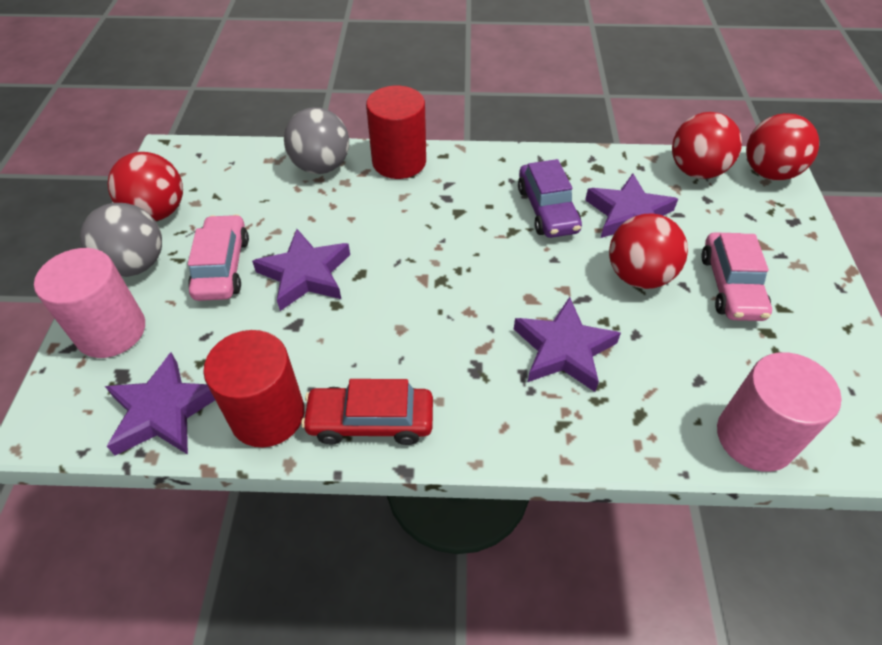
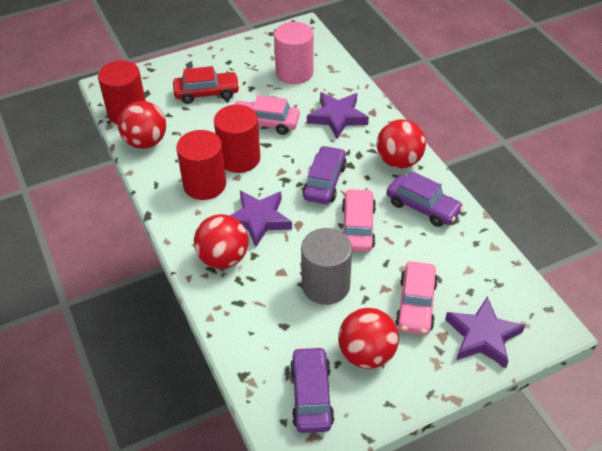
grey ball: [80,203,162,277] [284,107,349,174] = 2 -> none = 0
grey cylinder: none = 0 -> [301,228,352,305] = 1
pink car: [188,214,249,301] [701,232,772,321] = 2 -> [233,95,300,135] [342,189,376,252] [395,261,438,335] = 3
pink cylinder: [34,248,145,358] [717,352,841,472] = 2 -> [274,22,313,84] = 1
purple car: [518,159,582,238] = 1 -> [290,346,334,433] [303,146,347,204] [387,171,464,227] = 3
purple star: [105,353,215,456] [252,229,350,311] [514,297,621,392] [585,173,678,238] = 4 -> [229,191,292,247] [307,92,369,139] [445,296,525,368] = 3
red cylinder: [203,330,305,447] [366,86,426,179] = 2 -> [98,60,146,125] [176,130,226,200] [214,104,260,173] = 3

